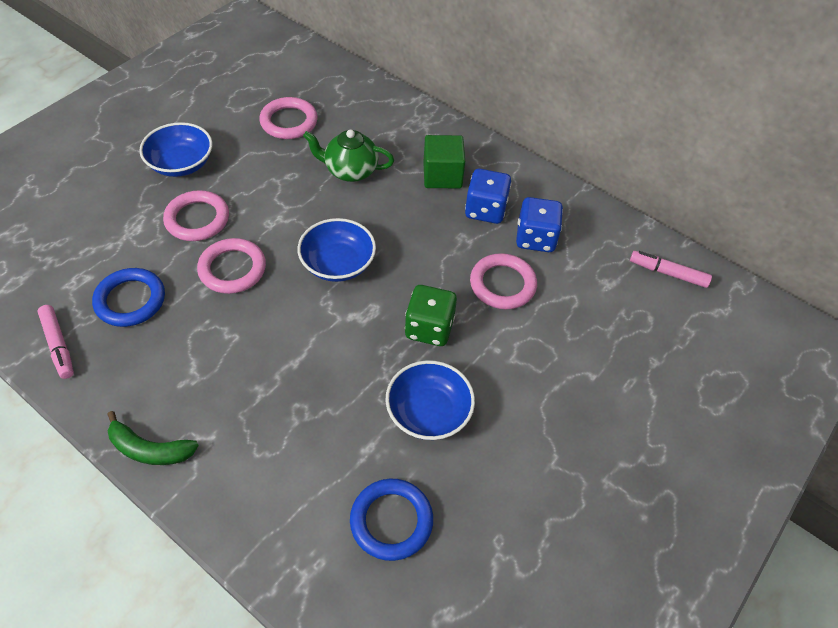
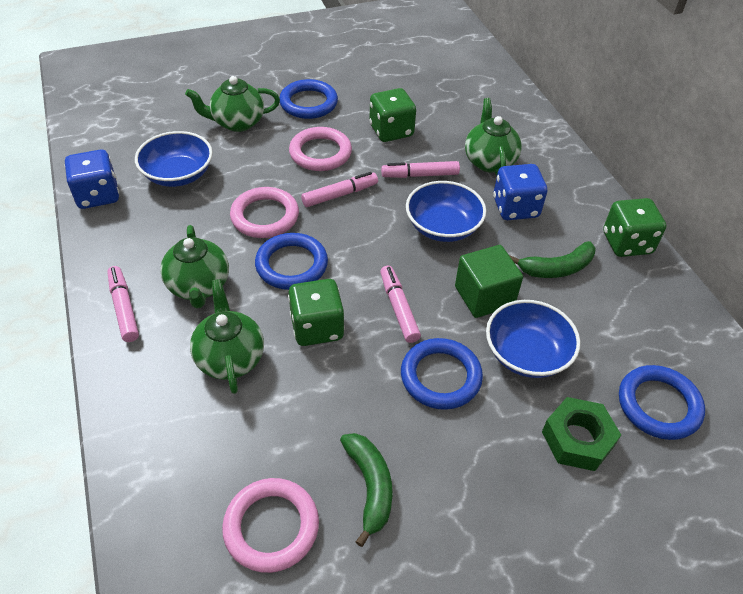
blue ring: [92,268,165,327] [350,479,433,561] = 2 -> [255,233,328,290] [280,79,338,119] [401,338,483,410] [619,365,705,440] = 4
green banana: [107,411,199,465] = 1 -> [340,433,393,547] [510,241,596,278] = 2
green dice: [405,285,457,346] = 1 -> [288,279,345,346] [369,88,416,142] [603,198,666,257] = 3
green nut: none = 0 -> [542,397,621,471] = 1
green teapot: [303,130,394,182] = 1 -> [160,225,229,309] [185,76,280,132] [190,279,264,394] [465,98,522,176] = 4
pink marker: [37,305,74,379] [630,251,712,288] = 2 -> [107,266,139,342] [301,172,378,207] [380,266,421,343] [381,161,460,178] = 4
pink ring: [163,190,229,241] [197,238,266,294] [259,97,318,139] [470,253,537,309] = 4 -> [222,478,319,573] [230,187,299,238] [289,127,352,171] = 3

